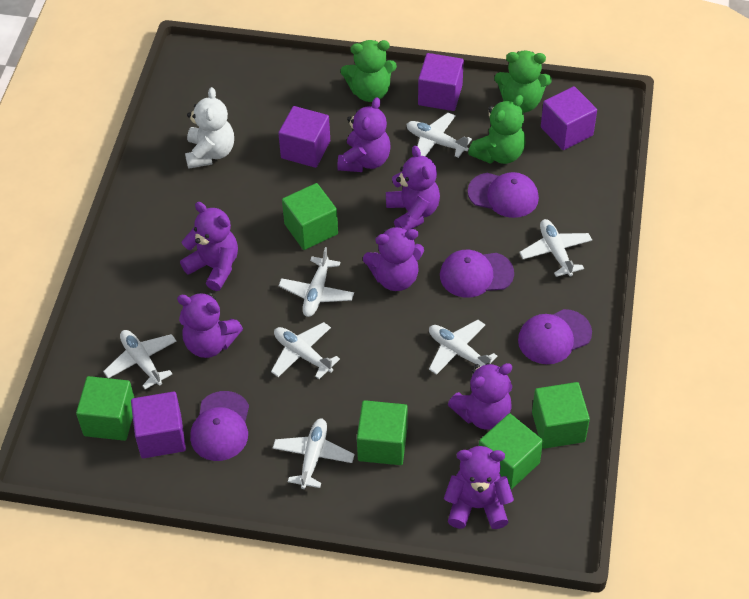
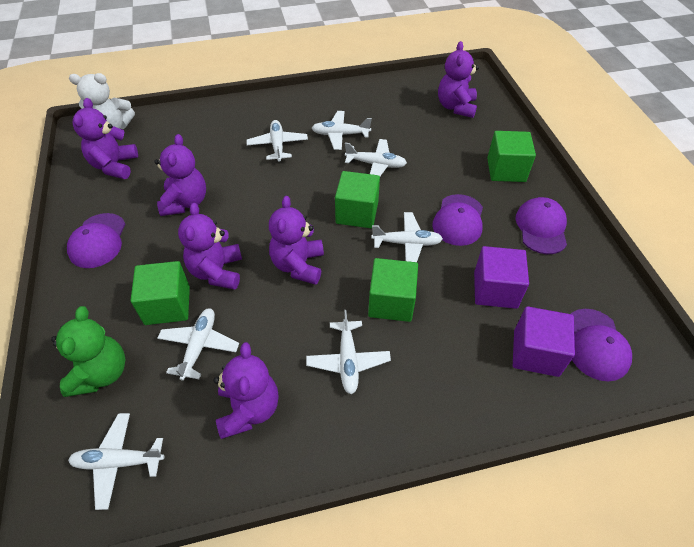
green cube: [76,376,134,441] [282,183,338,250] [357,400,408,465] [479,413,543,490] [532,382,590,449] = 5 -> [131,261,190,325] [335,171,380,228] [368,258,418,322] [487,131,536,182] = 4
green teddy bear: [341,40,397,102] [468,95,526,164] [495,51,552,113] = 3 -> [51,306,125,397] = 1
purple cube: [131,391,186,459] [278,106,330,168] [418,53,464,111] [541,86,597,150] = 4 -> [474,246,529,309] [513,306,575,377] = 2
purple teddy bear: [177,292,243,358] [180,202,238,291] [338,97,391,172] [363,226,424,291] [386,146,440,231] [444,446,514,529] [448,363,513,430] = 7 -> [72,98,138,179] [154,134,206,216] [178,203,242,290] [213,342,279,439] [269,196,324,285] [438,41,479,118] = 6

